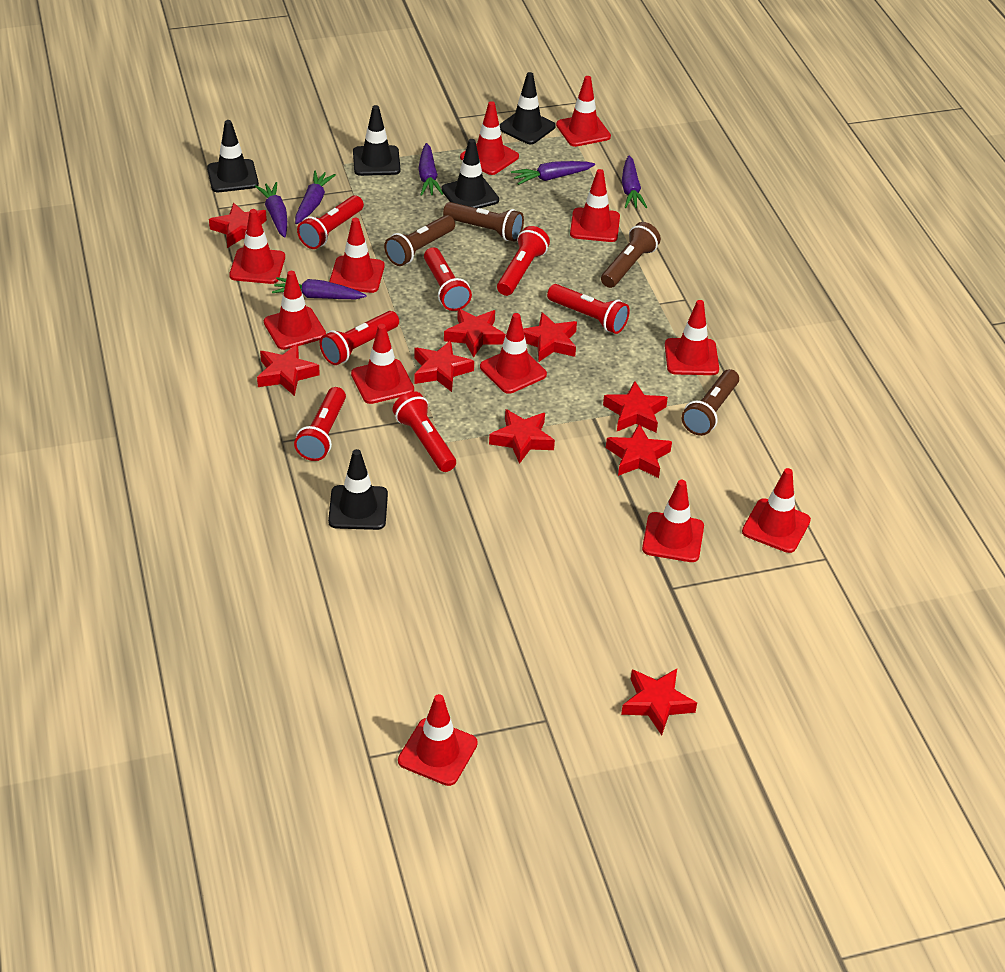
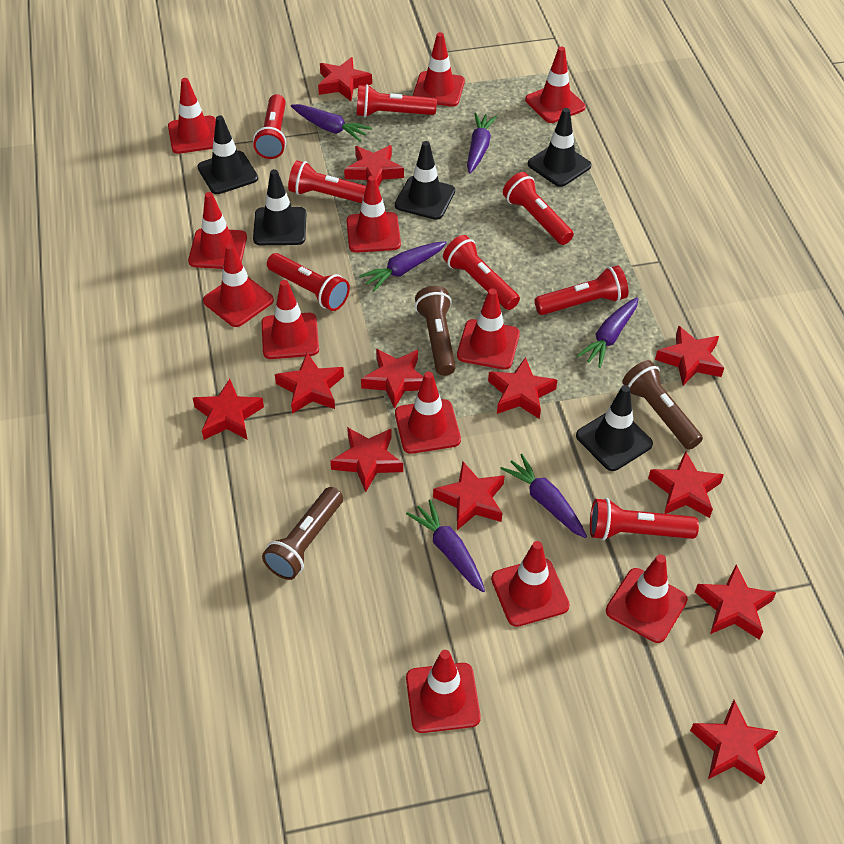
brown flashlight: [384,215,455,266] [443,202,524,242] [601,222,661,288] [681,369,739,436] = 4 -> [262,487,343,580] [415,286,456,376] [622,360,703,450] = 3
red flashlight: [294,387,346,461] [297,195,364,249] [320,311,399,365] [392,391,456,472] [424,247,472,311] [497,226,550,296] [547,284,630,334] = 7 -> [253,94,286,159] [267,253,350,311] [288,160,366,203] [357,84,437,117] [443,235,520,310] [503,172,574,245] [535,265,628,315] [590,498,699,540] = 8
red star: [209,203,267,248] [257,344,320,396] [414,340,474,392] [444,308,506,358] [489,409,555,464] [523,312,577,362] [603,381,668,432] [606,424,672,478] [621,669,697,735] = 9 -> [193,379,264,440] [275,353,344,414] [318,57,372,101] [331,427,403,492] [344,145,404,187] [361,349,424,409] [433,461,505,530] [488,357,557,419] [648,451,724,518] [655,326,724,386] [690,700,778,784] [695,564,776,640] = 12

